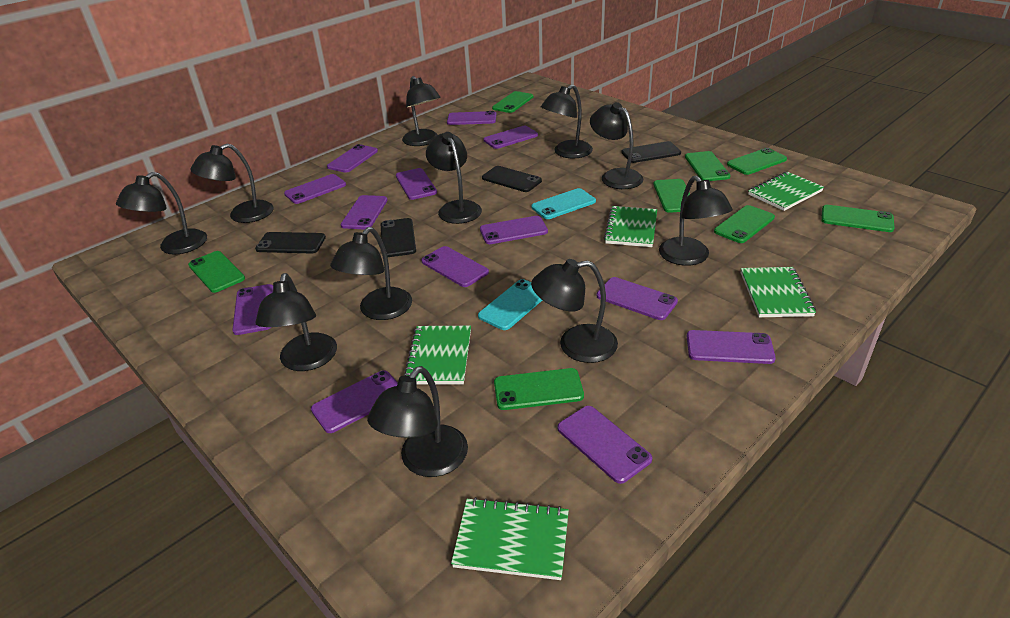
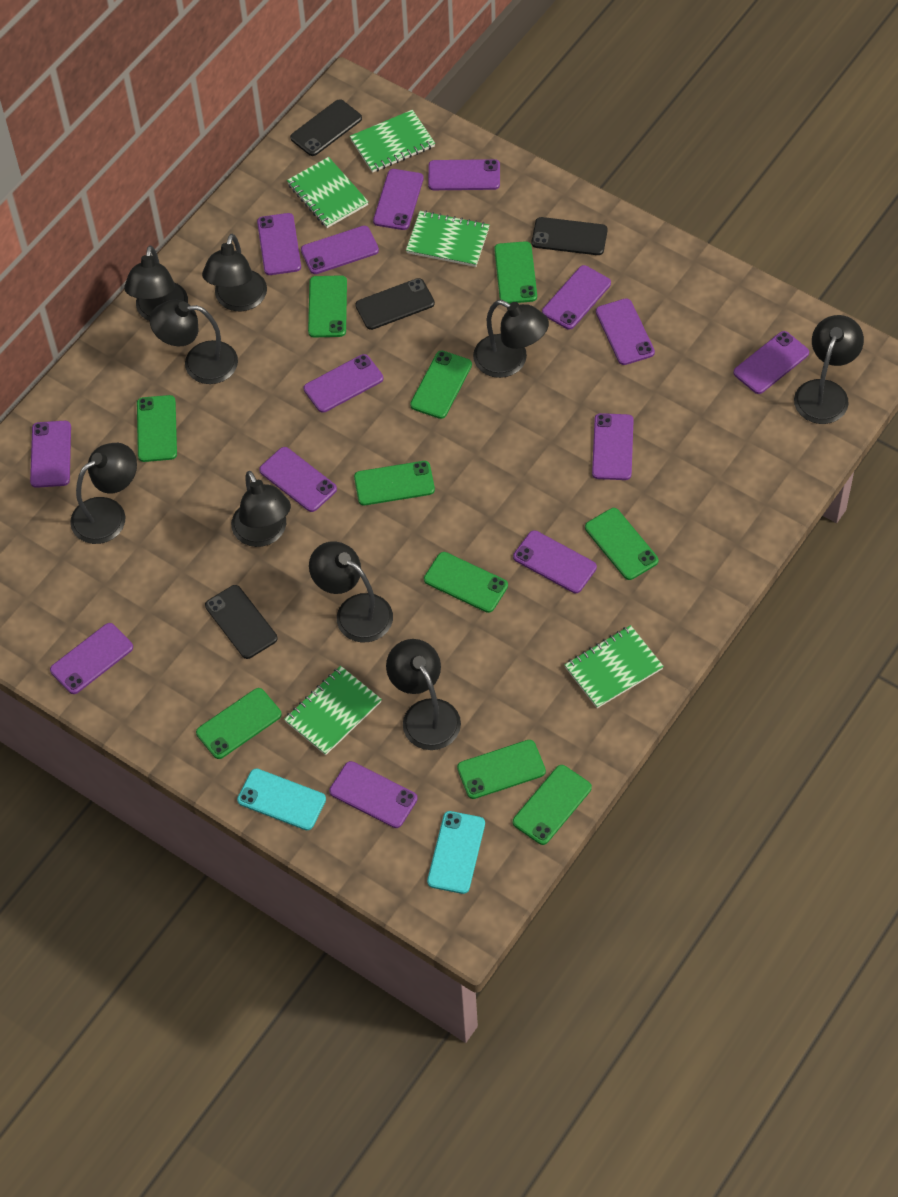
black lamp: [116,172,207,255] [190,144,273,223] [256,273,337,371] [330,227,412,320] [367,366,468,477] [402,76,441,146] [426,132,482,224] [531,259,618,363] [541,84,593,158] [590,102,643,189] [659,176,733,266] = 11 -> [70,443,137,544] [124,245,188,321] [150,300,238,384] [202,234,267,311] [231,471,291,547] [309,541,393,643] [386,639,461,750] [473,300,549,378] [794,315,864,424] = 9
green phone: [188,251,245,293] [492,91,533,113] [494,368,584,410] [653,179,690,213] [685,151,731,181] [714,205,775,243] [727,148,787,175] [821,205,895,232] = 8 -> [137,395,177,462] [196,688,282,759] [308,275,347,337] [354,461,435,505] [410,351,472,419] [424,552,508,613] [457,740,546,799] [494,241,537,304] [513,765,592,845] [585,508,658,580] = 10
purple phone: [232,284,273,335] [284,174,346,204] [311,370,398,433] [327,144,378,173] [341,195,388,230] [396,168,437,200] [421,246,489,287] [447,111,496,125] [480,216,548,244] [483,126,538,149] [557,406,652,484] [597,277,678,320] [687,330,776,364] = 13 -> [30,421,71,488] [50,623,133,694] [257,213,301,275] [259,447,337,512] [301,226,379,274] [304,354,383,413] [329,761,418,828] [373,169,424,230] [428,159,500,190] [513,530,597,593] [542,265,611,330] [592,413,634,480] [596,298,655,365] [733,331,809,394] = 14

